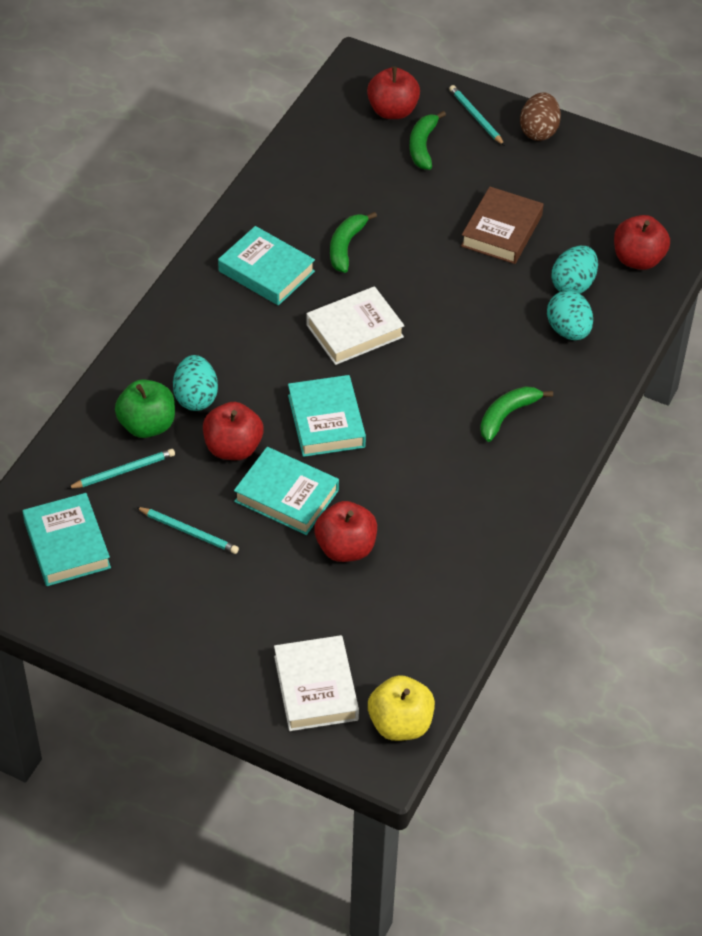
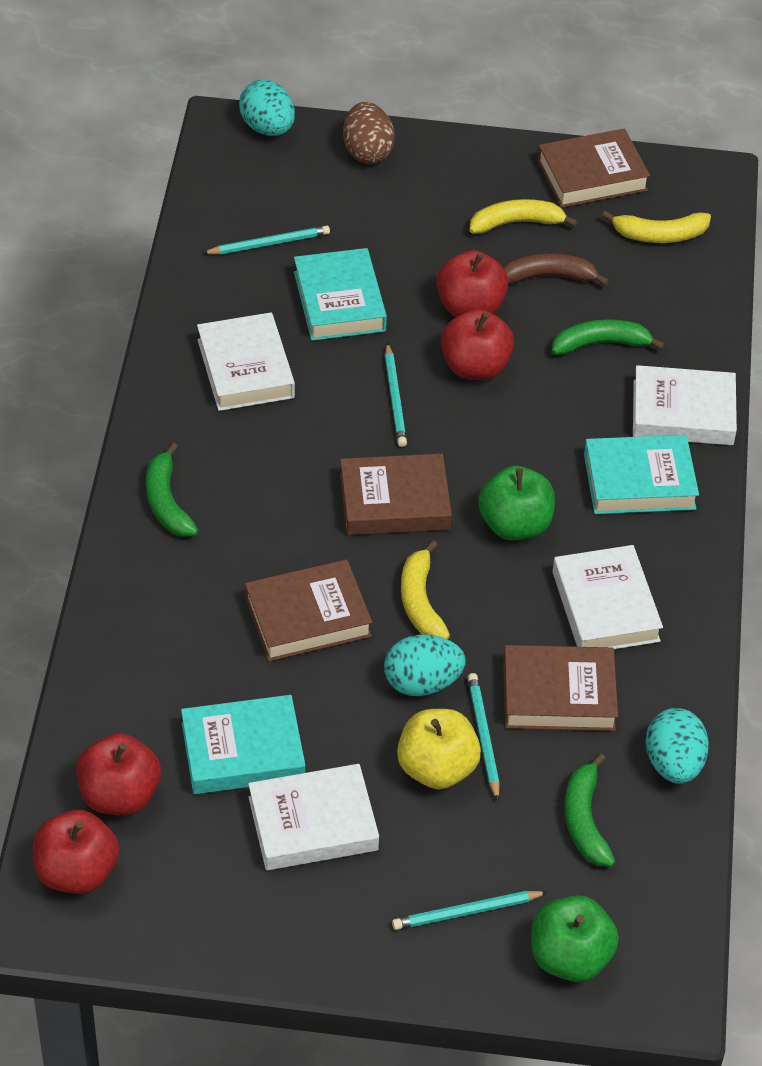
brown banana: none = 0 -> [503,253,609,286] = 1
brown book: [461,187,543,264] = 1 -> [245,559,372,661] [340,454,452,535] [503,645,618,731] [537,129,650,208] = 4
green apple: [115,379,175,438] = 1 -> [478,466,555,540] [531,895,619,982] = 2
turquoise book: [23,493,111,586] [218,226,315,305] [234,447,339,535] [288,375,366,457] = 4 -> [181,695,305,794] [294,248,387,341] [584,435,699,514] = 3
turquoise pencil: [67,449,175,489] [136,507,239,554] [449,85,505,146] = 3 -> [203,226,330,255] [385,343,407,447] [392,891,548,930] [468,673,500,801] = 4
white book: [274,635,359,731] [306,286,404,365] = 2 -> [197,312,295,411] [248,764,379,870] [552,545,663,649] [633,365,737,445] = 4
yellow banana: none = 0 -> [401,540,450,639] [470,199,578,234] [602,211,711,243] = 3

